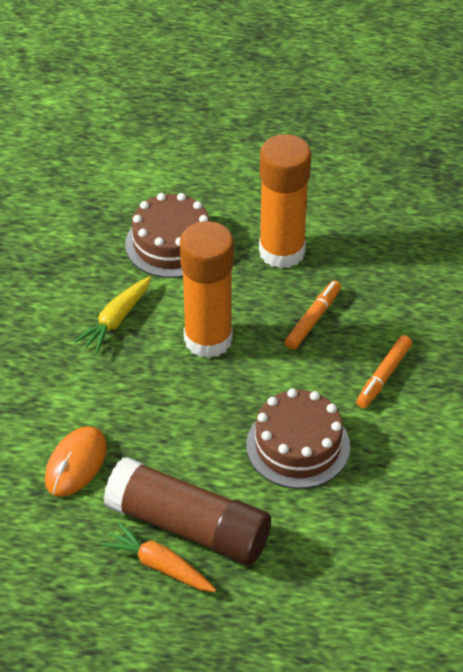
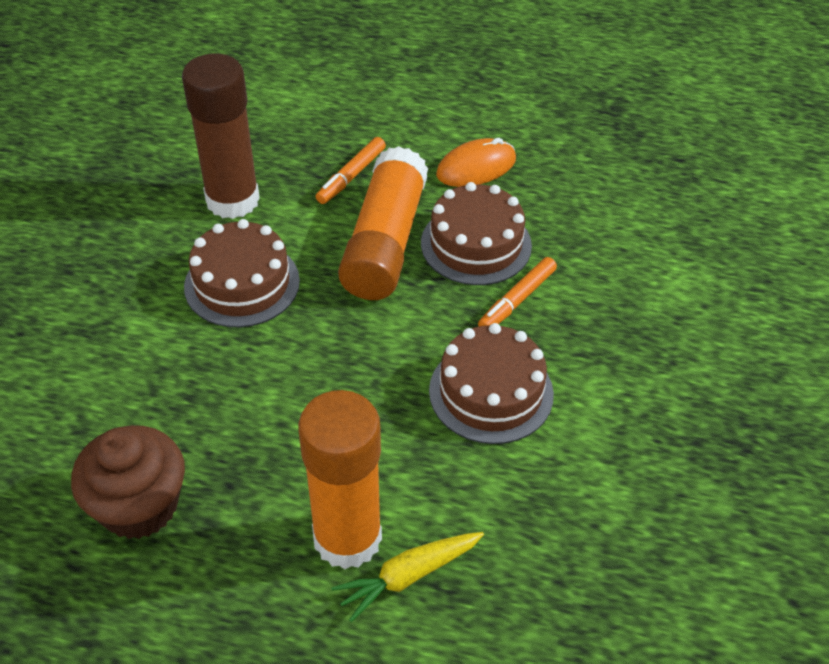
brown cake: [125,193,209,278] [246,388,350,489] = 2 -> [184,219,300,327] [421,182,532,285] [429,323,554,444] = 3
brown cupcake: none = 0 -> [71,425,185,539] = 1
orange carrot: [101,522,216,592] = 1 -> none = 0

